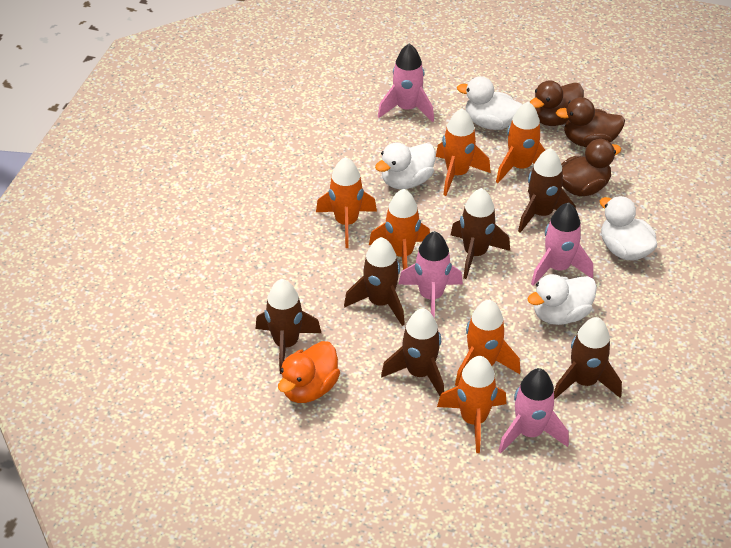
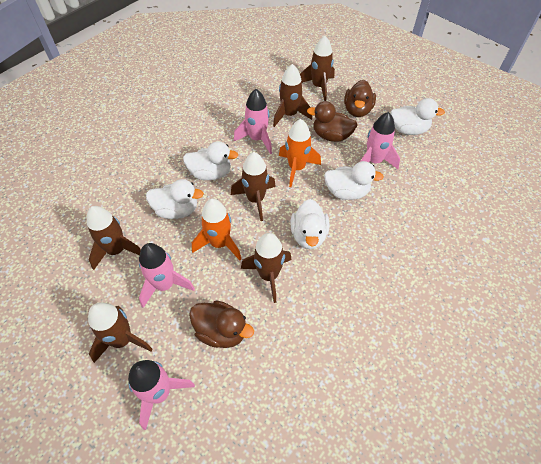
orange duck: [278,341,340,403] = 1 -> none = 0
orange rocket: [316,157,377,248] [369,189,430,270] [436,108,491,196] [437,356,506,453] [455,300,520,386] [496,102,545,183] = 6 -> [192,199,241,260] [279,119,321,187] = 2
white duck: [375,142,436,189] [457,76,522,130] [527,274,597,325] [600,196,657,260] = 4 -> [146,179,204,219] [183,141,238,180] [290,199,329,249] [324,161,384,200] [390,98,445,135] = 5

